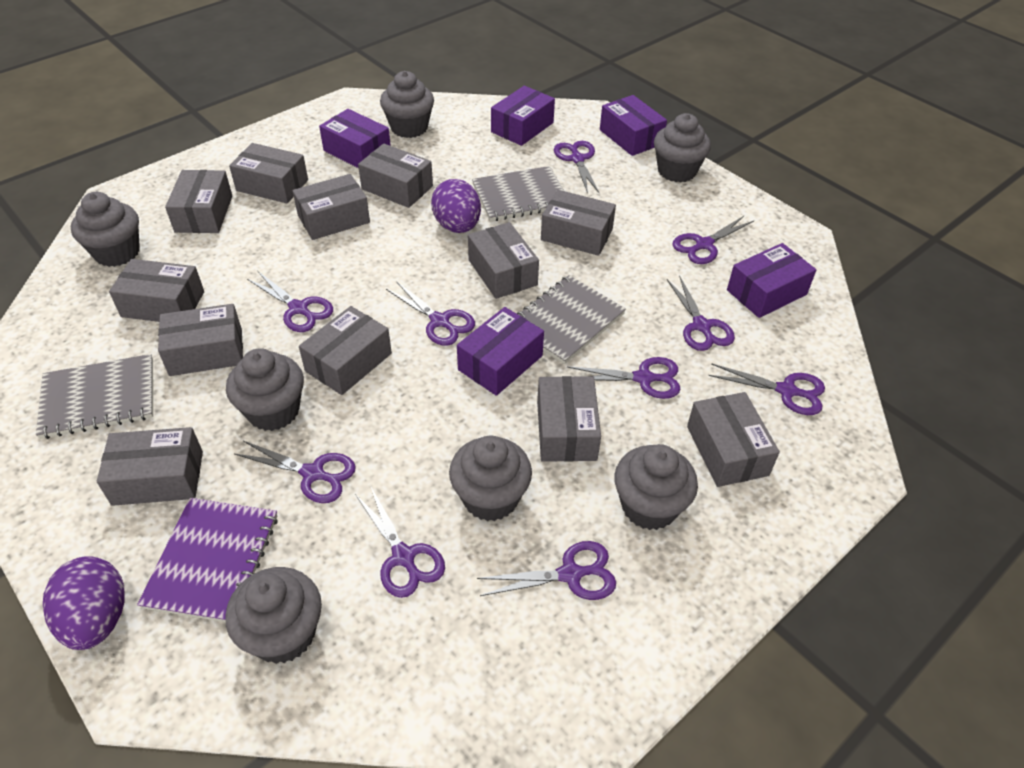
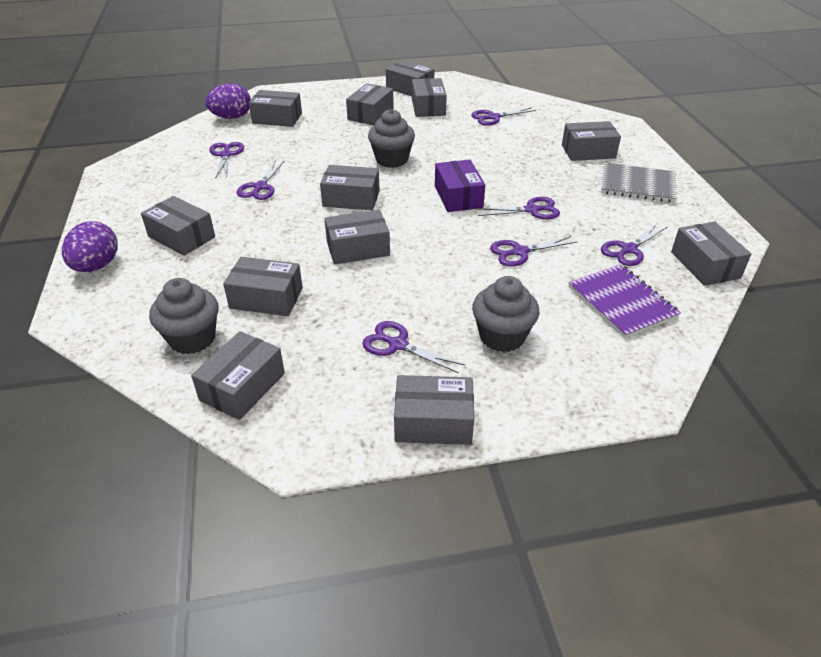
grey cupcake: [71,192,140,267] [225,567,322,664] [226,348,304,431] [380,71,434,138] [449,435,532,521] [614,444,698,530] [654,113,711,183] = 7 -> [149,278,218,354] [368,109,415,168] [472,276,539,352] = 3
grey notebook: [36,354,153,439] [472,166,564,221] [517,275,626,364] = 3 -> [601,163,677,203] = 1
purple box: [319,109,391,168] [457,307,544,396] [491,86,555,146] [600,95,667,156] [727,243,816,318] = 5 -> [435,160,485,212] = 1
purple scissors: [235,441,356,503] [247,271,333,332] [355,487,445,598] [386,281,475,346] [477,541,616,600] [554,141,599,193] [567,357,681,399] [667,275,735,351] [673,215,754,264] [708,364,825,415] = 10 -> [209,142,244,179] [237,160,285,200] [362,321,465,373] [471,107,536,126] [476,197,560,219] [490,236,578,266] [601,224,667,266] = 7

